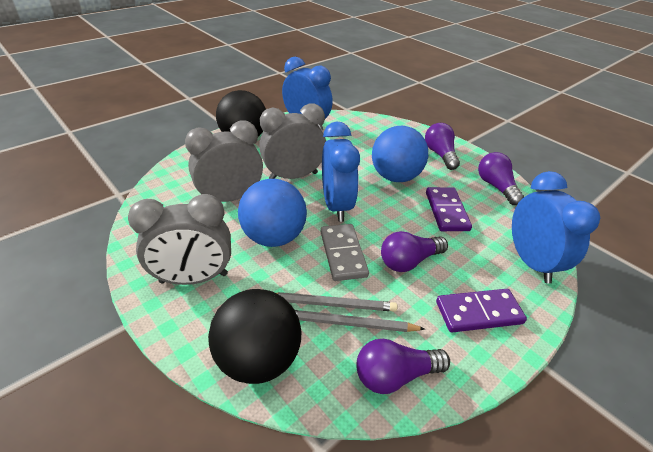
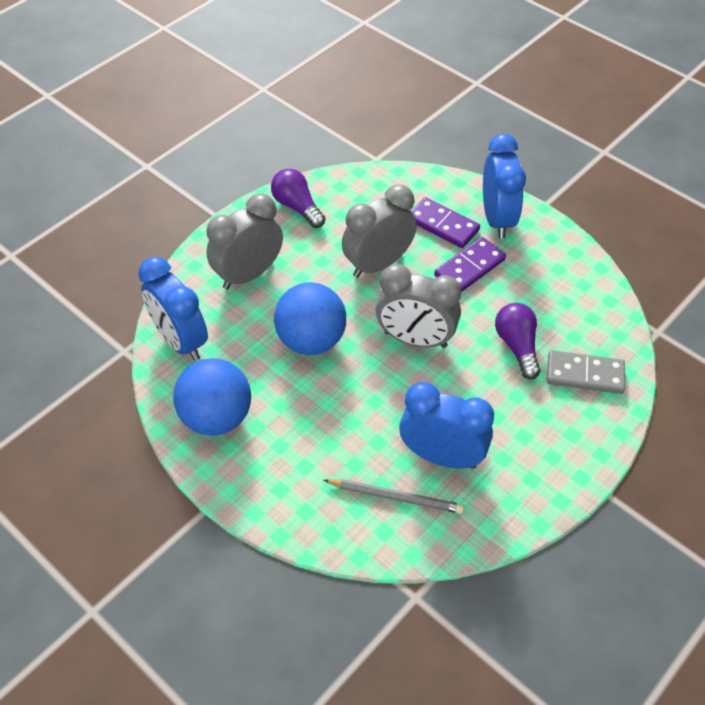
black ball: [208,289,301,384] [216,90,266,137] = 2 -> none = 0
grey pencil: [276,292,397,312] [295,310,425,332] = 2 -> [324,479,464,514] = 1
purple light bulb: [357,339,450,394] [381,231,448,272] [425,123,460,170] [478,152,524,205] = 4 -> [271,169,326,228] [495,303,541,379] = 2

